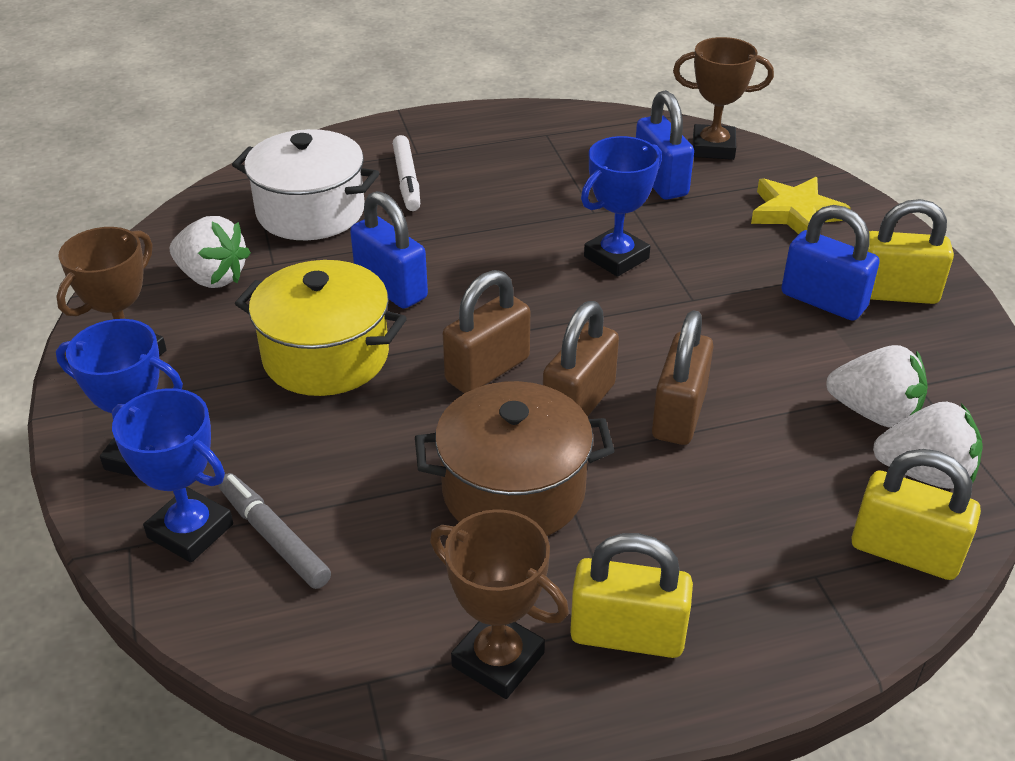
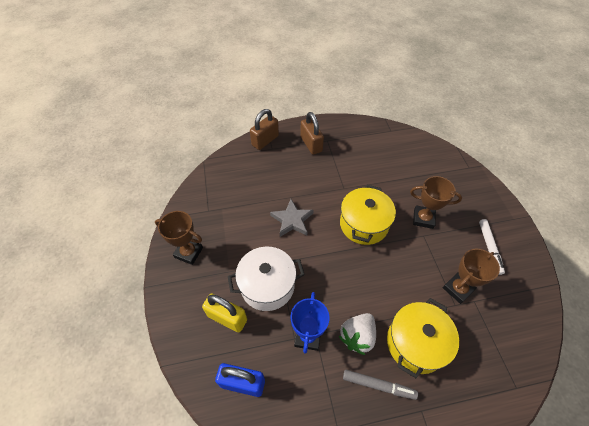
blue padlock: [350,191,428,309] [636,90,694,200] [781,205,880,321] = 3 -> [215,363,265,397] = 1
blue trophy: [56,319,183,478] [112,388,233,563] [581,136,662,277] = 3 -> [291,292,329,354] = 1
brown padlock: [443,270,530,393] [543,301,619,417] [652,310,713,445] = 3 -> [250,109,279,150] [300,112,324,155] = 2
brown pot: [415,381,614,536] = 1 -> none = 0
grey star: none = 0 -> [270,199,314,237] = 1
white strawberry: [170,216,251,288] [826,345,928,428] [873,402,983,489] = 3 -> [339,313,376,355] = 1
yellow padlock: [570,533,693,658] [852,449,981,580] [868,199,954,304] = 3 -> [202,293,247,332] = 1
yellow pot: [235,260,407,396] = 1 -> [340,185,396,245] [387,298,459,378] = 2
yellow star: [751,177,851,234] = 1 -> none = 0

